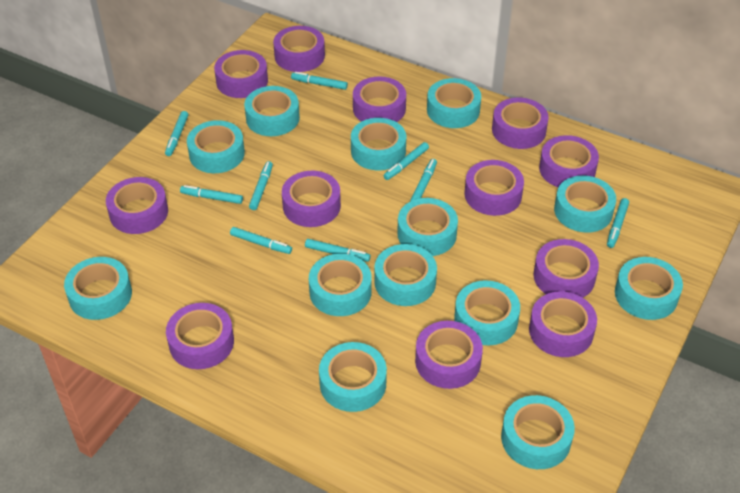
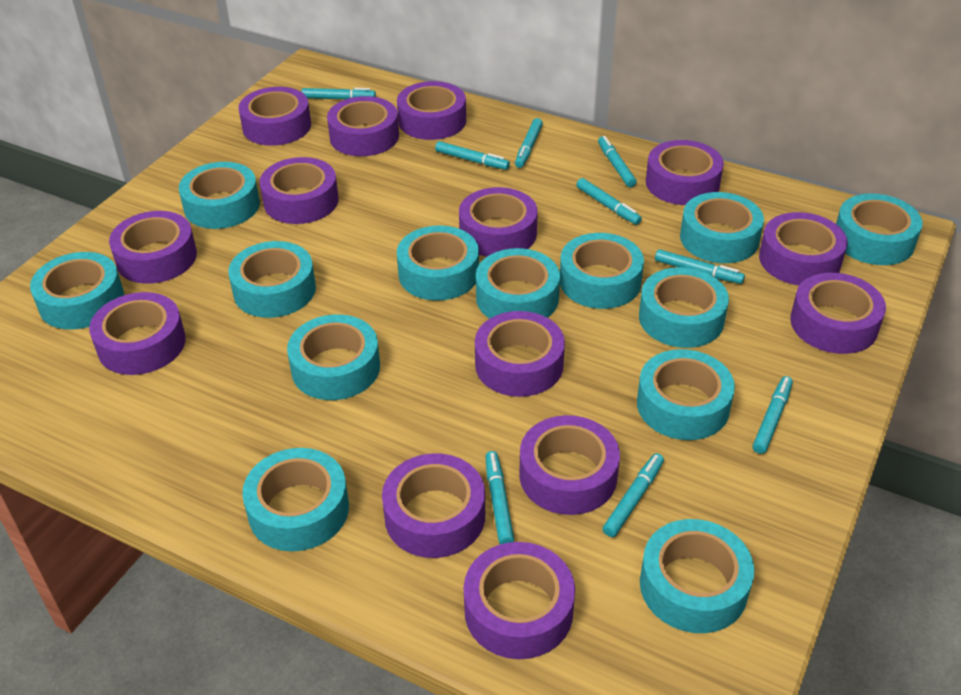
purple tape: [106,177,168,234] [166,303,234,369] [214,50,268,98] [273,26,325,72] [282,171,341,227] [353,76,406,122] [415,321,483,389] [464,160,524,216] [492,98,549,149] [529,292,597,357] [533,239,599,298] [539,135,599,187] = 12 -> [89,292,186,375] [109,211,197,284] [238,87,311,146] [260,157,338,224] [327,96,399,156] [382,453,485,558] [397,81,466,140] [459,187,538,257] [464,542,575,659] [475,311,565,397] [519,415,620,515] [646,140,724,205] [759,212,847,285] [790,273,886,354] = 14

